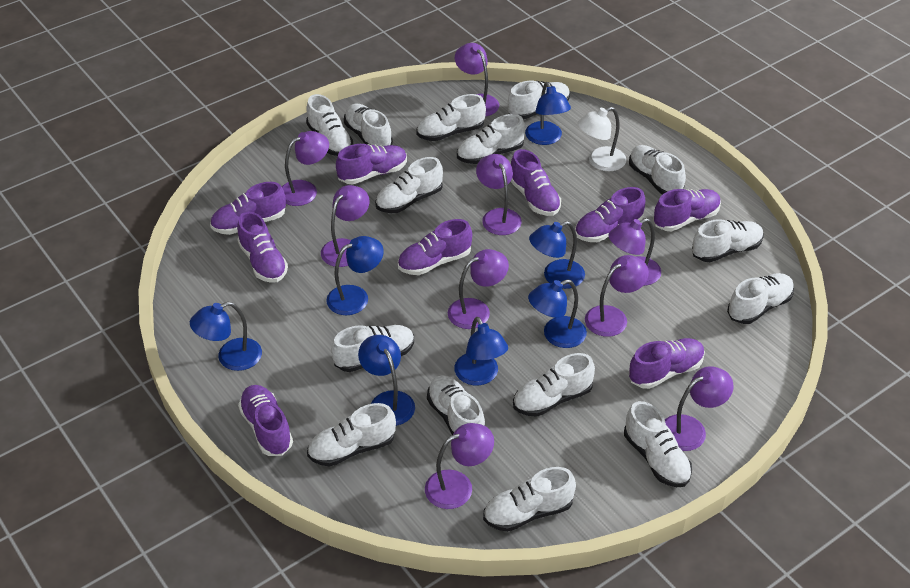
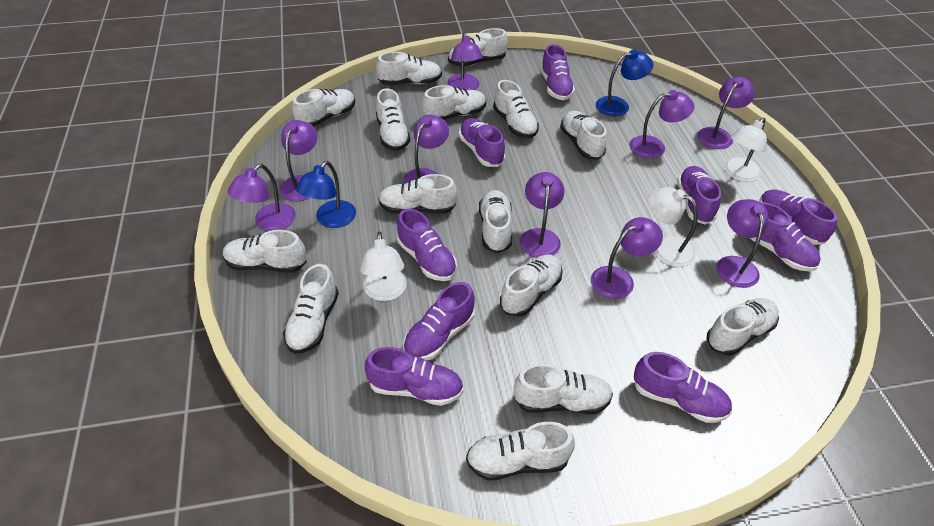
blue lamp: [190,302,262,371] [326,236,384,315] [358,335,415,426] [454,317,508,385] [525,82,571,145] [528,280,587,348] [529,221,585,289] = 7 -> [296,161,356,228] [596,49,654,116] = 2
white lamp: [577,107,626,171] = 1 -> [360,232,407,301] [648,187,697,267] [724,118,767,182] = 3

